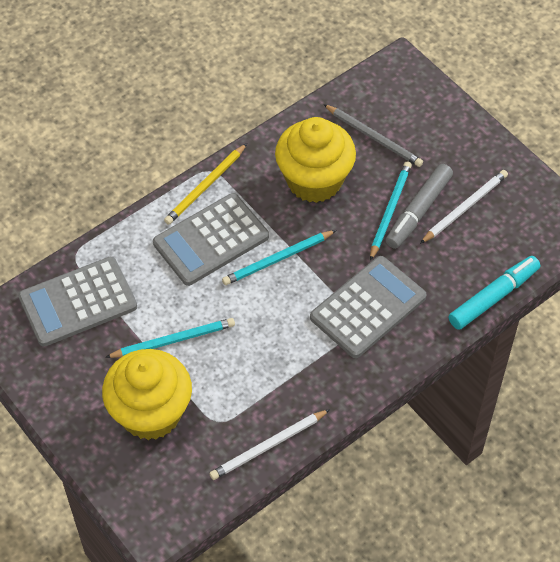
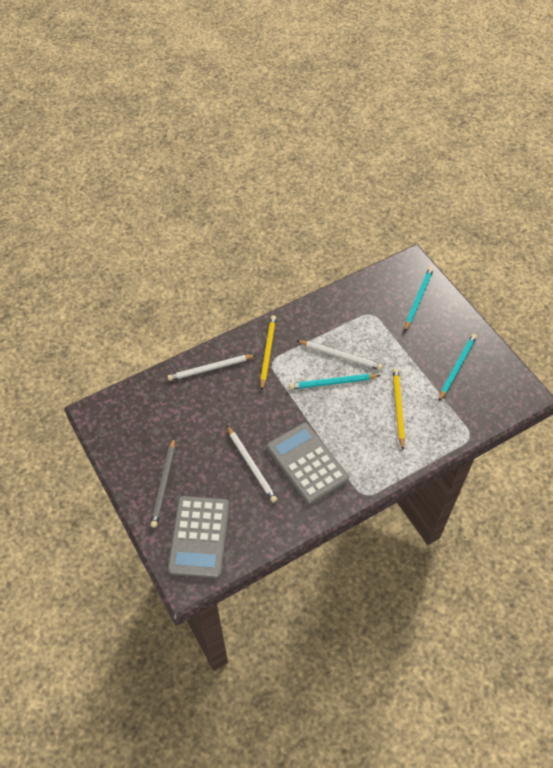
grey calculator: [18,257,137,347] [153,193,269,286] [310,256,427,358] = 3 -> [168,496,230,578] [267,423,349,505] = 2
grey marker: [386,164,453,249] = 1 -> none = 0
turquoise marker: [448,256,540,330] = 1 -> none = 0
white pencil: [209,409,330,480] [420,170,508,244] = 2 -> [167,355,256,381] [227,426,277,503] [296,340,383,370] = 3
yellow cupcake: [102,349,192,440] [275,117,356,203] = 2 -> none = 0
yellow pencil: [164,143,247,225] = 1 -> [260,315,276,391] [393,368,405,450] = 2

